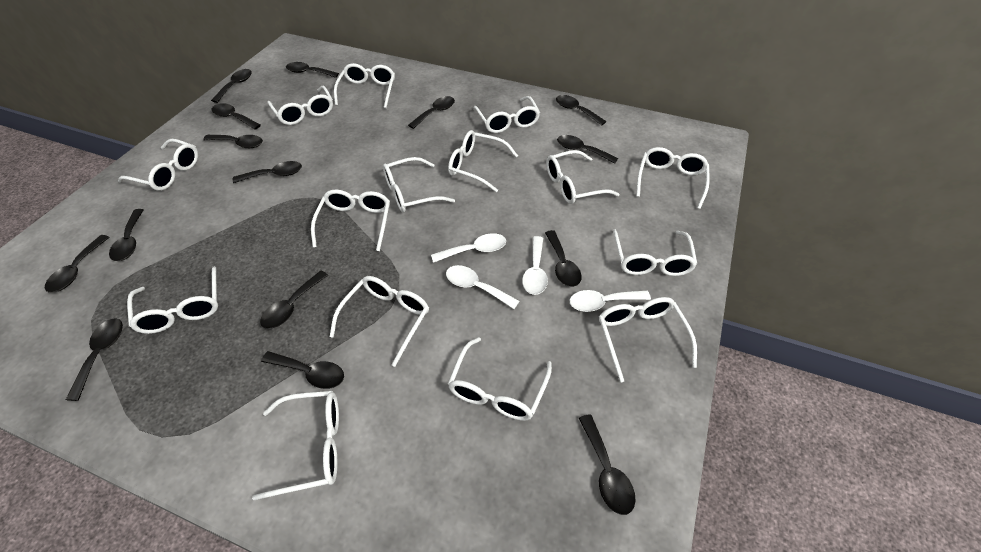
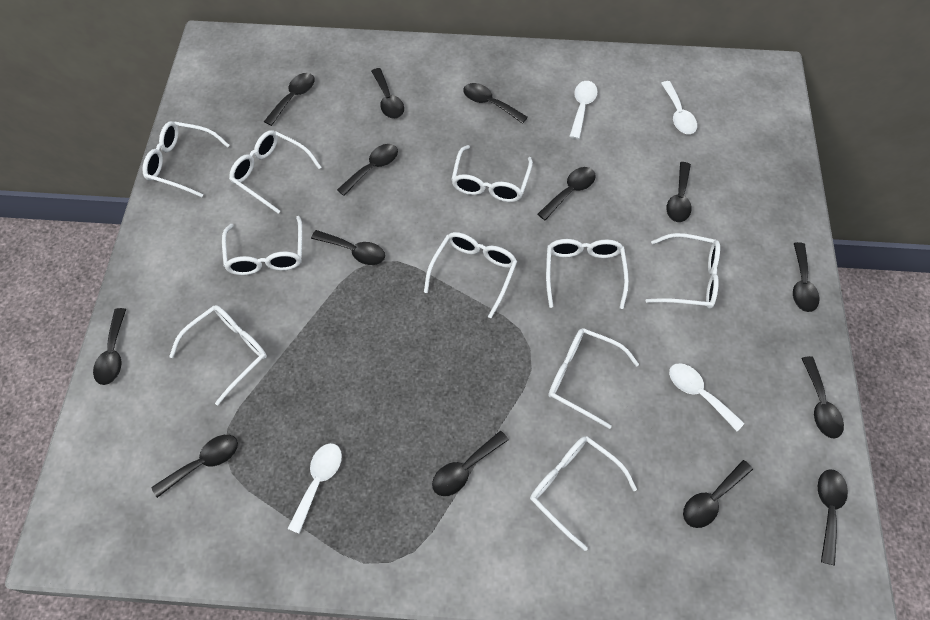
black spoon: [45,235,110,292] [66,318,123,401] [109,209,144,261] [203,135,263,148] [211,69,252,103] [212,103,261,129] [233,161,302,183] [260,271,328,329] [261,351,344,389] [286,62,339,78] [408,96,455,129] [545,230,582,287] [556,95,607,126] [557,135,618,164] [579,414,636,515] = 15 -> [93,308,126,385] [151,435,238,498] [264,73,315,126] [311,230,385,265] [337,144,398,196] [371,68,404,119] [432,431,509,496] [463,83,528,124] [537,167,596,220] [667,162,691,222] [683,460,753,528] [793,242,819,312] [801,356,844,439] [818,470,848,566] = 14
white glasses: [118,139,198,191] [127,266,218,334] [252,391,339,500] [267,86,333,125] [311,190,390,251] [330,276,429,367] [334,63,395,108] [383,157,455,212] [448,130,518,192] [448,337,552,421] [473,96,540,133] [546,150,620,204] [599,297,697,382] [613,229,697,276] [636,147,710,209] = 15 -> [142,121,230,197] [169,305,267,405] [222,216,302,275] [229,130,322,214] [424,232,517,318] [451,145,533,202] [530,436,637,551] [546,239,629,309] [548,328,639,429] [646,233,720,309] = 10

